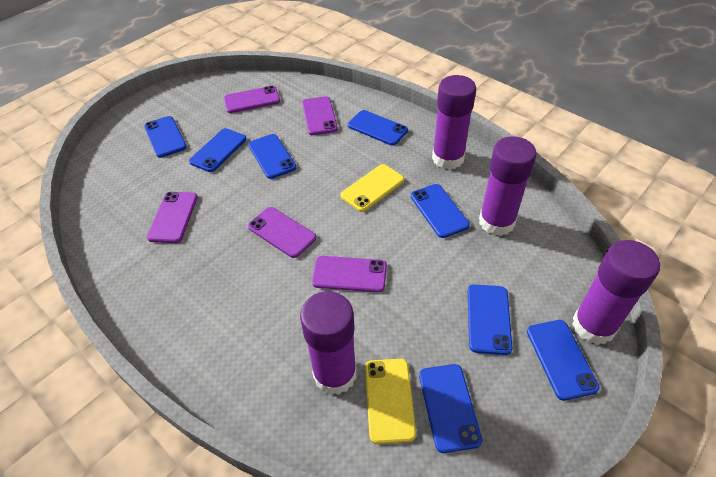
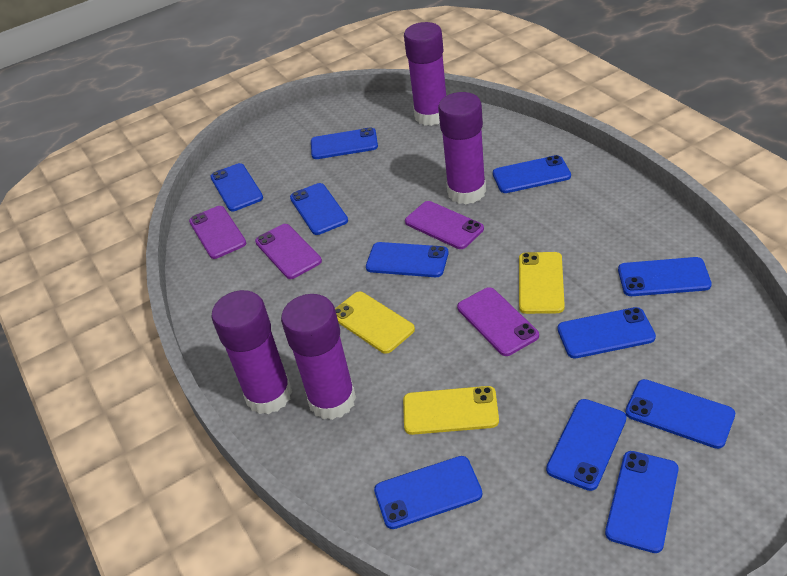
blue phone: [144,116,187,158] [189,128,247,172] [248,134,297,179] [348,110,408,146] [411,184,470,238] [419,364,482,453] [468,284,513,355] [527,320,600,401] = 8 -> [211,163,263,211] [290,183,348,235] [311,127,378,159] [366,242,449,277] [374,456,483,529] [493,155,571,193] [546,399,627,491] [558,307,656,358] [605,451,679,553] [618,257,712,296] [625,379,735,449] = 11
purple phone: [147,192,198,243] [224,86,280,113] [248,207,317,258] [302,96,338,135] [312,256,387,293] = 5 -> [189,206,246,259] [255,224,322,279] [405,201,484,249] [457,287,539,356] = 4
yellow phone: [341,164,404,212] [365,359,416,444] = 2 -> [335,292,415,354] [403,386,499,435] [519,252,565,314] = 3

